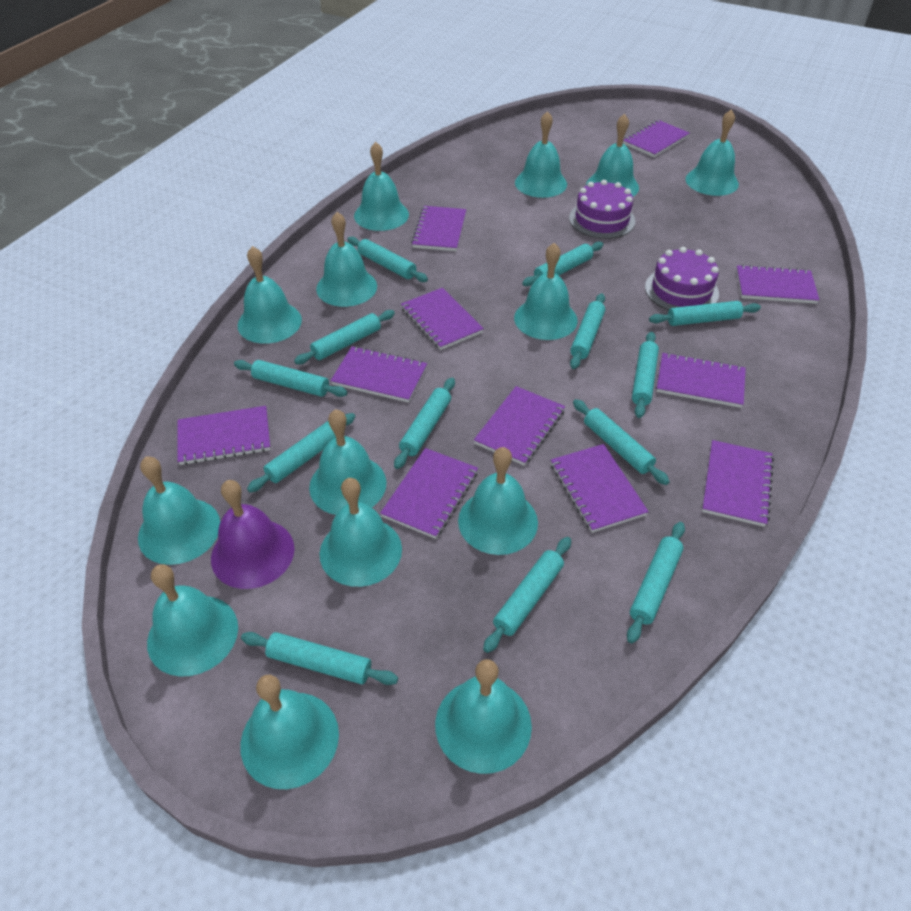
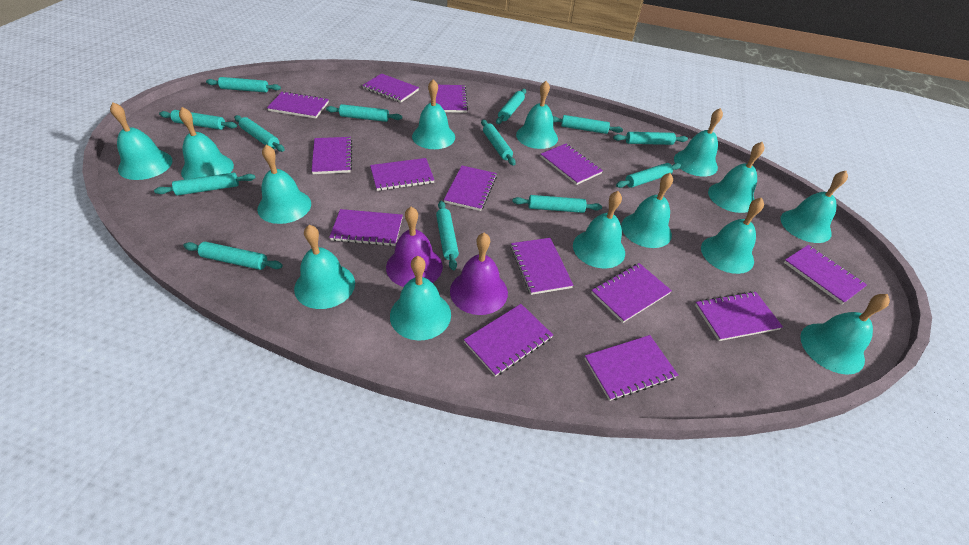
purple bell: [211,480,294,589] = 1 -> [386,207,443,287] [450,233,508,315] = 2
purple cake: [569,180,635,239] [645,247,719,310] = 2 -> none = 0
purple notebook: [177,406,271,465] [331,346,427,403] [380,448,478,539] [401,288,484,350] [411,206,466,251] [474,386,565,466] [551,444,649,533] [623,120,690,157] [656,352,746,408] [702,440,774,527] [736,265,819,304] = 11 -> [267,91,329,118] [311,137,352,174] [329,209,403,246] [362,73,419,103] [370,158,434,191] [436,85,468,113] [444,166,497,211] [464,304,553,377] [511,238,574,295] [540,144,603,185] [584,335,678,401] [591,263,672,323] [695,291,783,341] [784,245,867,304] = 14

